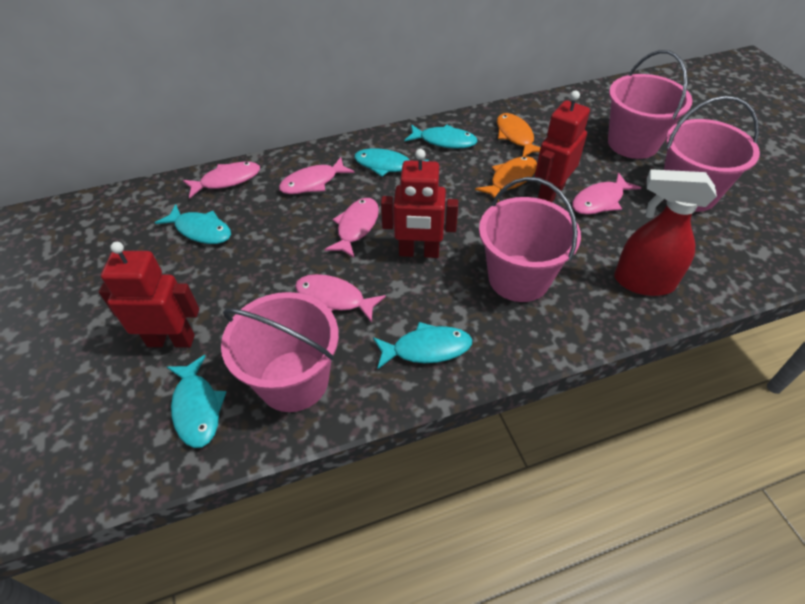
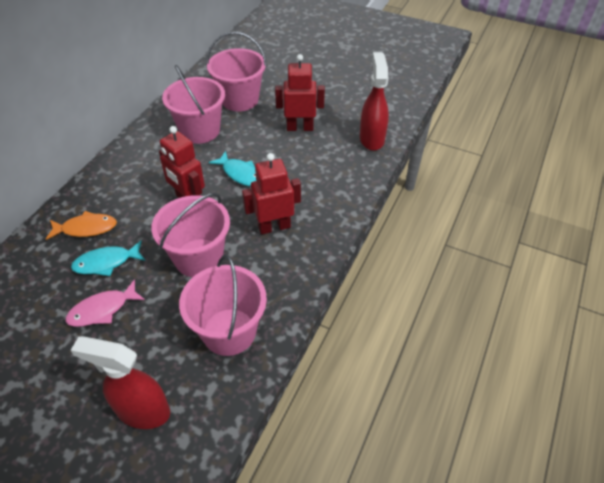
orange fish: [475,156,537,202] [497,113,540,156] = 2 -> [46,211,117,240] = 1
pink fish: [183,162,260,199] [279,157,355,194] [295,274,386,323] [324,198,379,258] [572,173,641,215] = 5 -> [66,279,145,327] = 1
red spray bottle: [614,169,717,296] = 1 -> [71,336,170,429] [360,52,389,151] = 2
turquoise fish: [155,204,231,244] [167,355,226,448] [354,148,429,177] [373,322,472,370] [405,124,478,148] = 5 -> [71,241,146,276] [209,151,257,187] = 2

